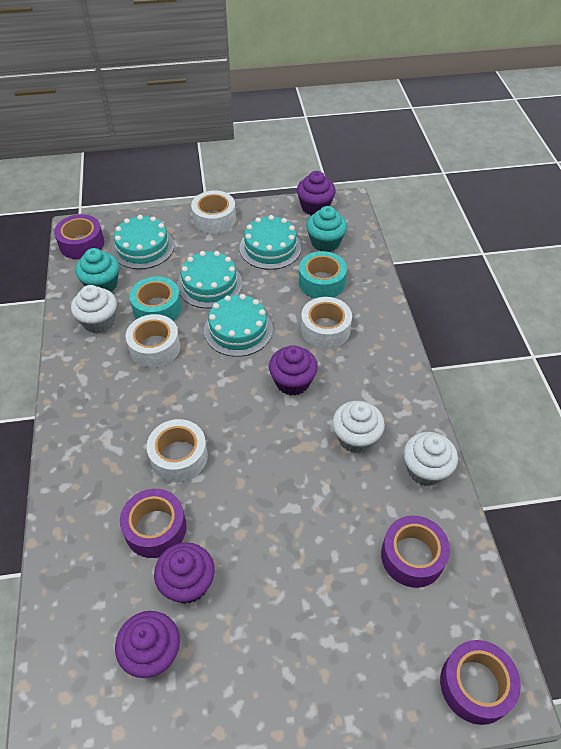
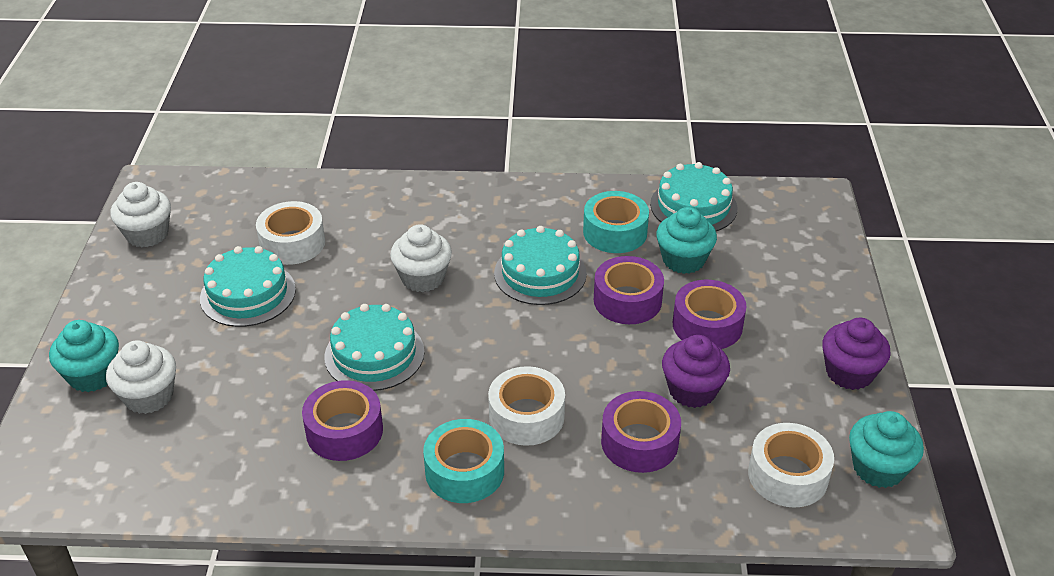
purple cupcake: [115,611,180,678] [154,542,215,604] [269,345,318,396] [297,171,336,215] = 4 -> [662,335,730,408] [822,318,891,390] = 2
turquoise cupcake: [75,248,119,292] [306,206,347,252] = 2 -> [49,320,119,392] [656,207,717,274] [849,411,924,488] = 3
white tape: [126,314,180,368] [146,419,208,482] [191,191,236,234] [301,297,352,349] = 4 -> [256,201,325,265] [488,366,565,446] [748,423,834,508] = 3

